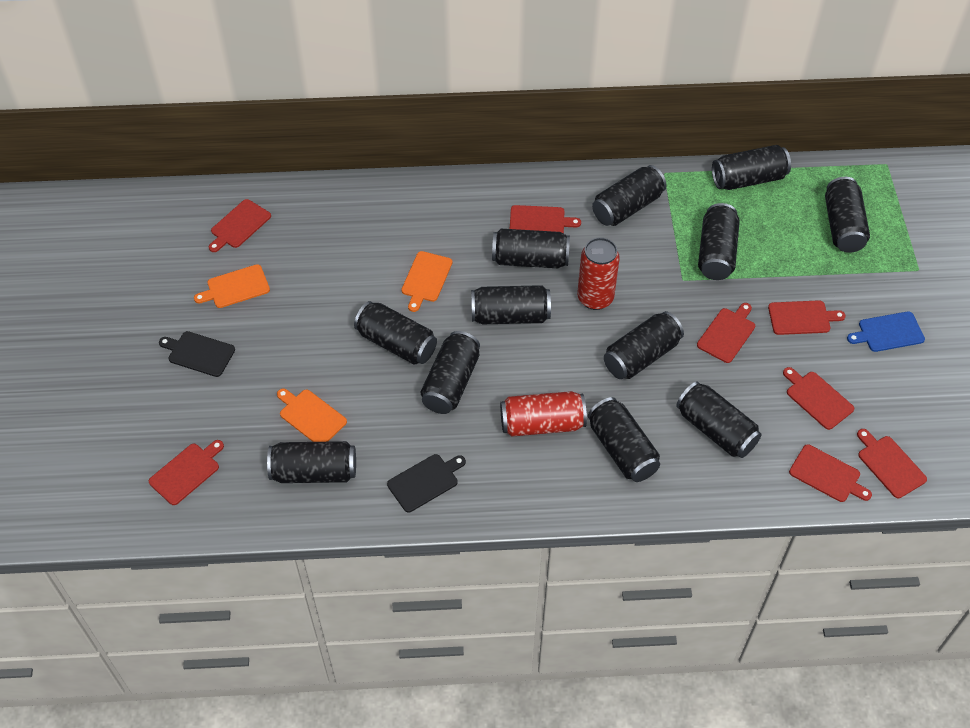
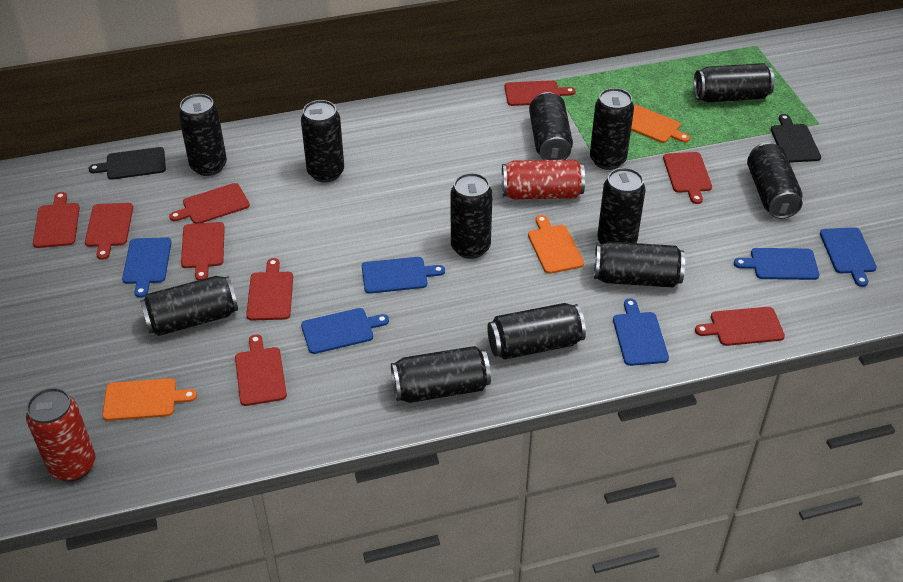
blue cutting board: [847,311,925,352] = 1 -> [122,237,171,298] [301,308,389,354] [362,257,445,294] [613,298,669,366] [734,248,819,280] [820,227,877,287] = 6
red cutting board: [149,440,224,505] [209,199,271,252] [510,205,581,234] [697,303,755,363] [768,300,846,335] [783,367,854,430] [789,444,872,502] [857,429,927,498] = 8 -> [33,192,80,248] [85,203,133,260] [169,183,250,224] [181,222,225,280] [235,334,287,406] [246,258,293,320] [505,80,576,106] [663,152,712,204] [695,307,785,346] = 9

